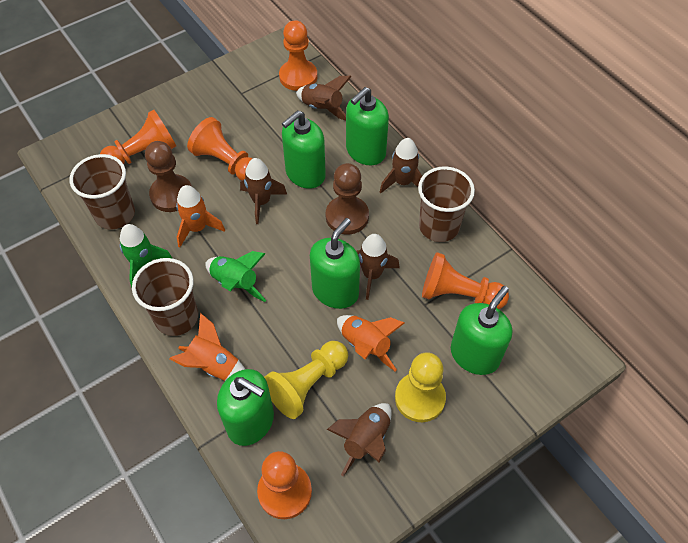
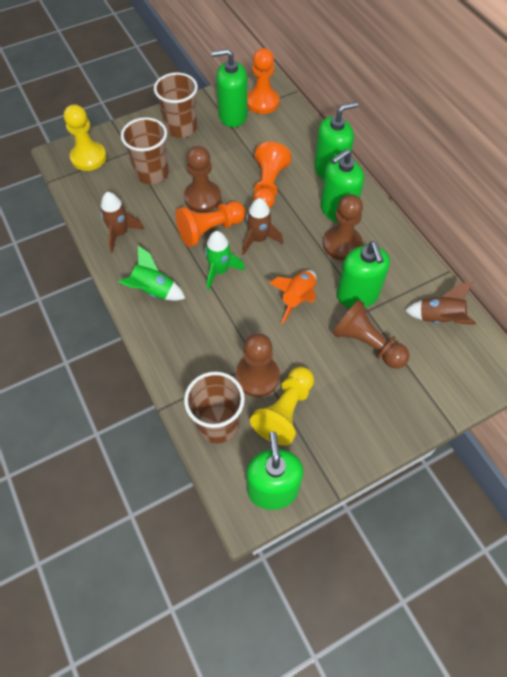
brown pawn: [145,141,192,212] [326,163,369,235] = 2 -> [184,146,221,212] [236,333,280,397] [323,194,363,260] [332,300,410,369] = 4
brown rocket: [240,158,287,224] [296,76,352,121] [327,403,392,476] [356,234,400,300] [380,138,422,193] = 5 -> [100,192,144,253] [242,198,283,255] [404,281,476,325] = 3
orange pawn: [100,110,176,164] [187,117,253,181] [257,451,312,519] [279,20,317,91] [422,252,509,309] = 5 -> [176,201,246,247] [247,48,280,114] [253,142,292,208] = 3
orange rocket: [169,313,245,381] [176,185,225,248] [337,315,404,371] = 3 -> [270,270,316,324] = 1

